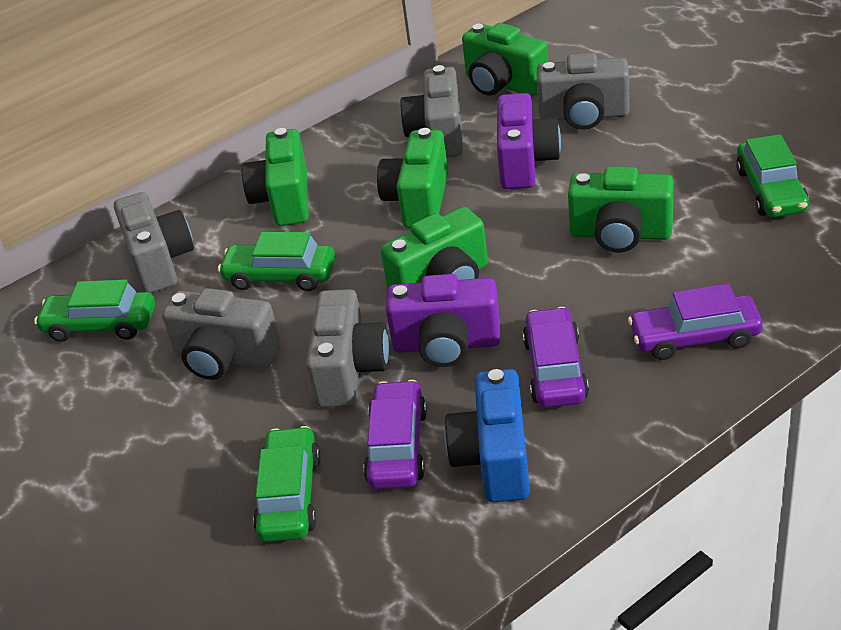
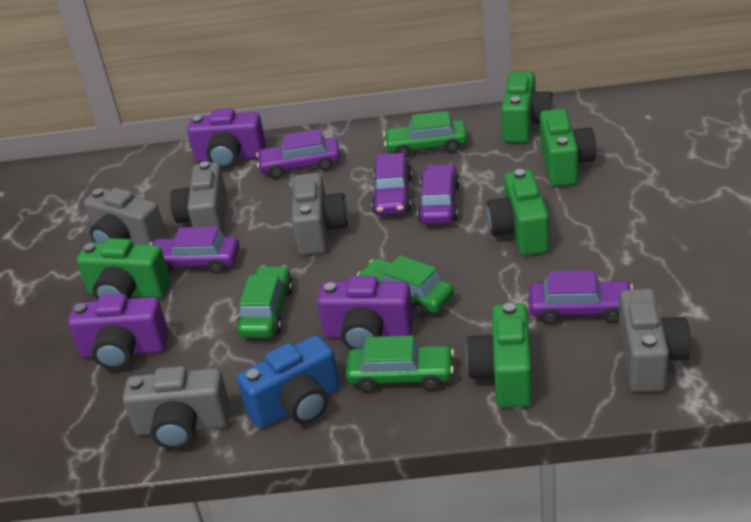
purple camera: [386,274,500,367] [497,93,561,189] = 2 -> [68,294,169,369] [187,108,266,168] [317,276,414,350] = 3
purple car: [363,380,427,489] [523,307,589,408] [628,284,763,360] = 3 -> [150,226,239,274] [256,129,341,179] [371,153,412,215] [417,164,460,224] [529,270,633,324] = 5

